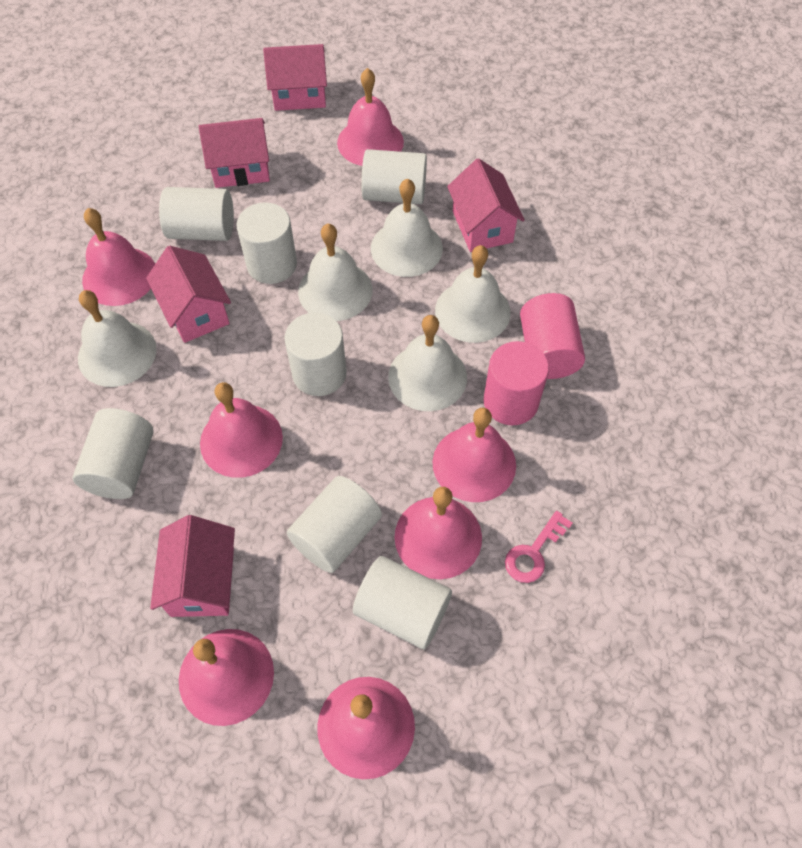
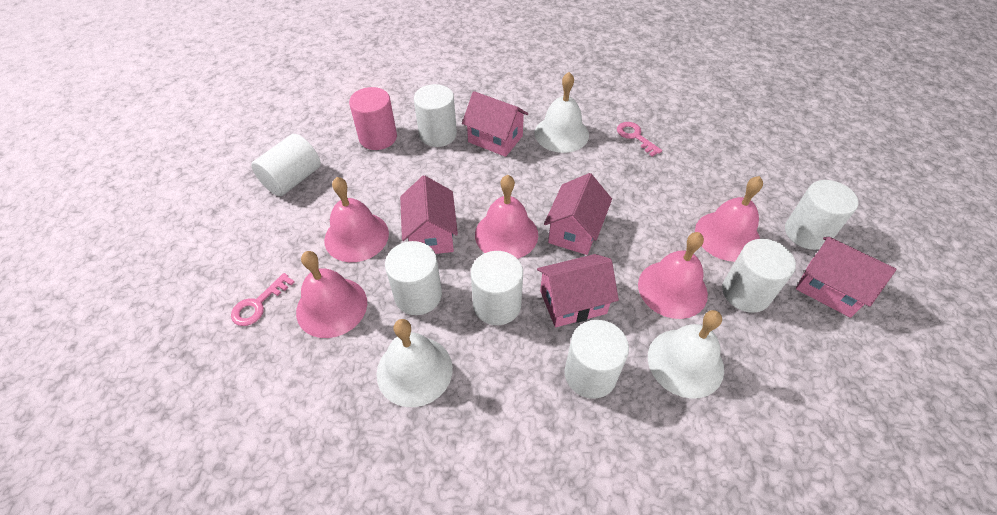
pink bell: [82,208,155,306] [179,629,274,726] [200,382,283,478] [317,677,415,779] [337,68,404,166] [395,487,482,579] [433,408,516,502] = 7 -> [296,251,367,338] [324,177,389,262] [475,175,538,259] [638,232,708,319] [695,176,763,262] = 5
pink cylinder: [483,341,549,425] [520,293,585,379] = 2 -> [349,87,397,150] = 1
pink key: [505,511,572,583] = 1 -> [231,273,294,326] [617,122,662,157] = 2
white bell: [78,290,157,387] [298,224,372,321] [371,179,443,277] [388,315,467,411] [435,245,511,343] = 5 -> [376,319,453,407] [534,72,589,153] [648,310,724,399] = 3

